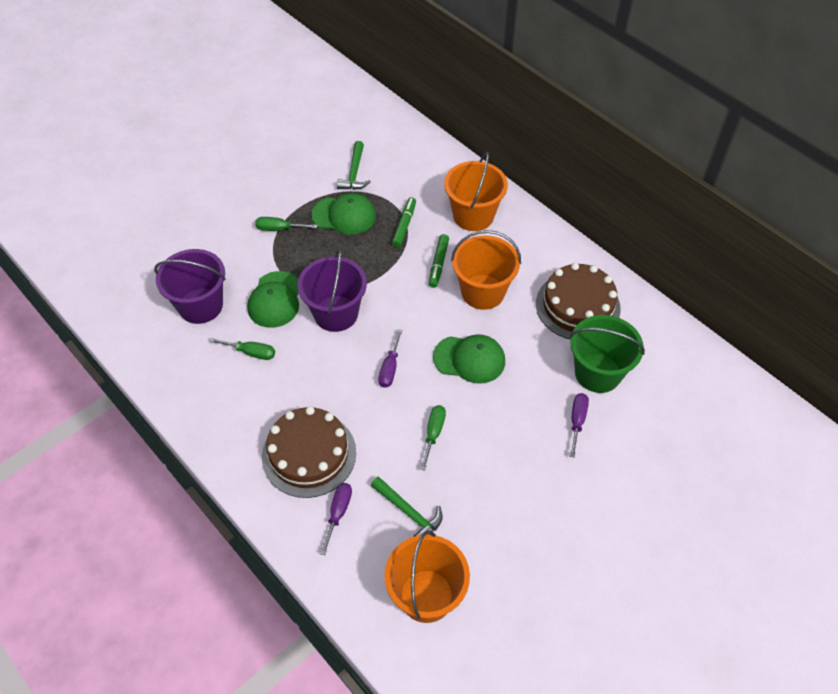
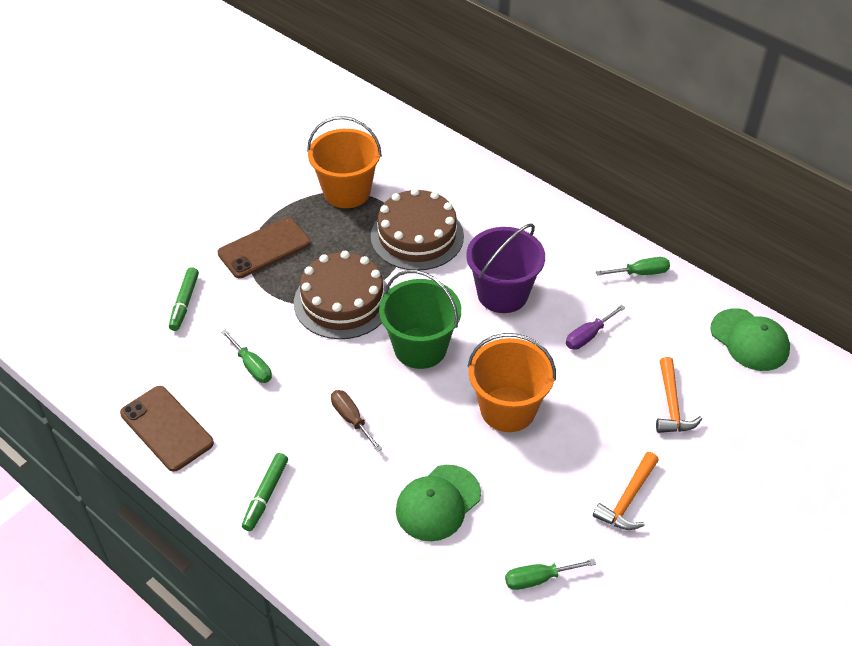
brown phone: none = 0 -> [120,386,214,472] [218,218,310,278] = 2
brown screwdriver: none = 0 -> [331,390,382,452] = 1
green cap: [247,271,299,328] [311,193,376,235] [433,334,505,384] = 3 -> [396,465,481,541] [710,309,790,371] = 2
green hammer: [337,141,370,190] [371,476,442,537] = 2 -> none = 0
orange bucket: [384,530,470,623] [444,151,508,231] [451,230,521,310] = 3 -> [307,116,382,208] [467,333,556,432] = 2
orange hammer: none = 0 -> [593,452,659,530] [656,357,702,433] = 2
purple bucket: [154,249,226,324] [298,248,367,332] = 2 -> [466,224,545,313] = 1
purple screwdriver: [320,483,352,555] [378,329,402,388] [570,393,589,458] = 3 -> [566,305,625,350] = 1

